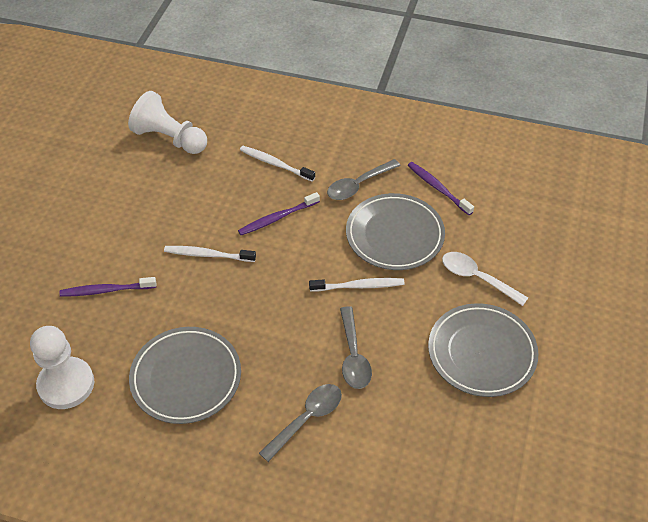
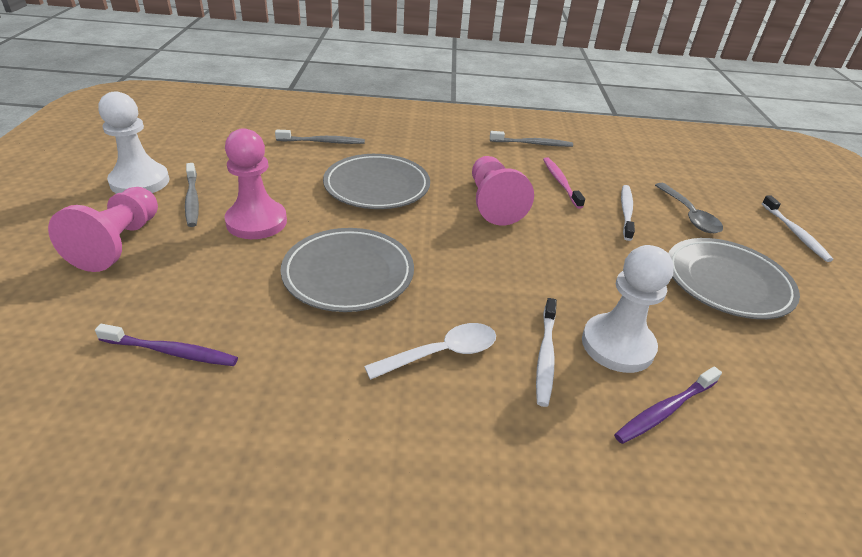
grey spoon: [259,384,342,462] [327,159,401,200] [340,306,372,389] = 3 -> [655,183,723,233] = 1
grey toothbrush: none = 0 -> [185,163,199,227] [275,130,365,144] [490,131,573,147] = 3
pink pawn: none = 0 -> [48,187,158,272] [224,128,287,239] [472,156,534,226] = 3
pink toothbrush: none = 0 -> [543,157,585,209] = 1
purple toothbrush: [59,277,156,297] [238,192,320,235] [408,162,474,215] = 3 -> [95,324,238,366] [614,366,722,444] = 2

